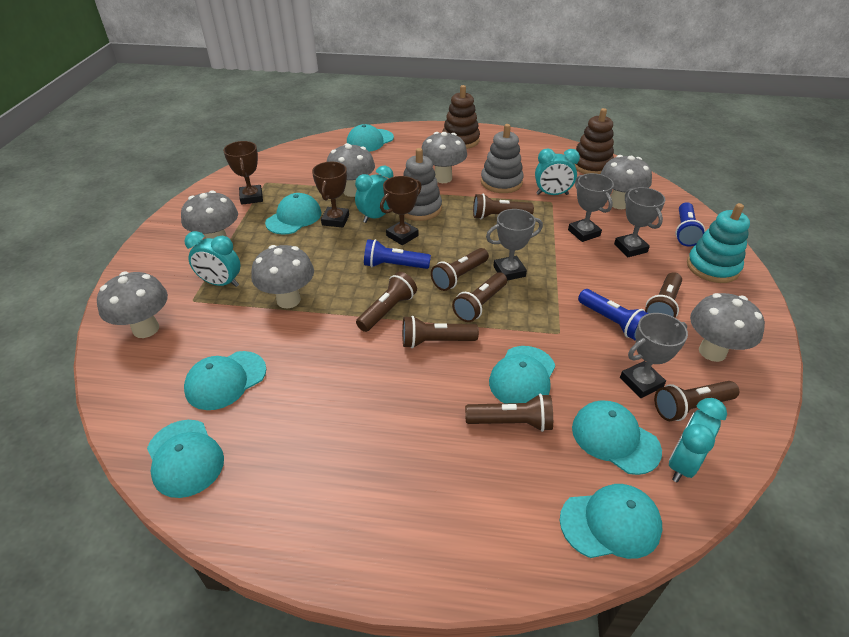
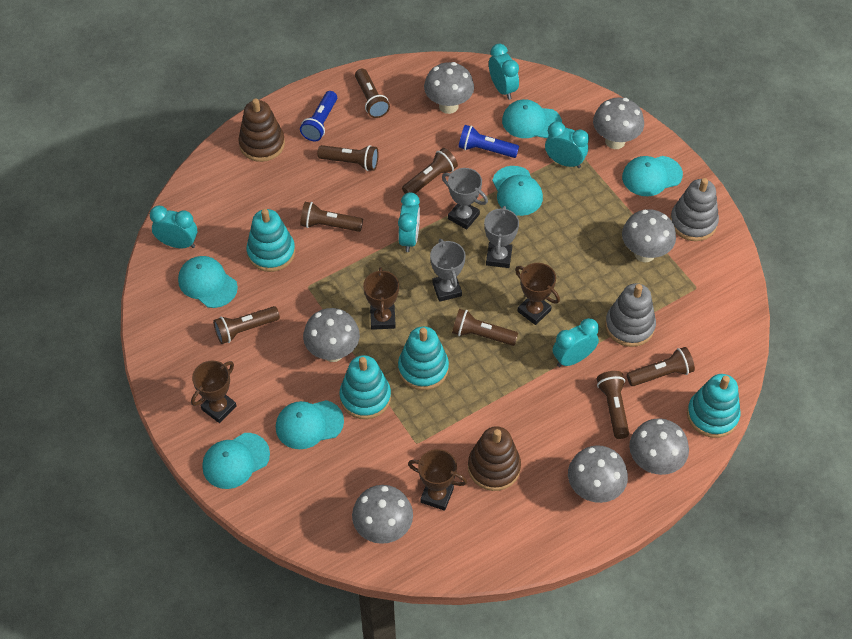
blue flashlight: [364,239,431,269] [578,289,649,340] [675,202,705,247] = 3 -> [300,91,337,141] [458,125,519,158] = 2
brown trophy: [223,141,263,205] [312,162,349,227] [380,176,422,245] = 3 -> [191,360,237,423] [363,267,399,330] [408,449,467,511] [515,263,560,325] = 4
grey trophy: [486,209,543,281] [568,173,614,242] [614,187,665,257] [620,313,688,398] = 4 -> [430,239,466,302] [442,168,488,230] [484,206,519,268] = 3
turquoise cap: [147,420,224,498] [184,351,266,410] [265,193,322,235] [347,124,394,152] [489,346,555,403] [560,484,662,559] [572,400,662,475] = 7 -> [178,256,238,308] [202,433,270,489] [276,400,344,449] [492,166,543,216] [502,99,562,138] [622,156,683,196] = 6
turquoise clock: [185,231,241,287] [355,165,393,223] [535,148,580,195] [669,398,727,482] = 4 -> [150,206,197,248] [398,192,420,252] [489,44,519,100] [545,121,589,168] [553,318,599,367] = 5
turquoise stacking toy: [687,203,750,283] = 1 -> [246,209,295,272] [339,355,391,419] [398,326,449,390] [687,374,740,438] = 4

